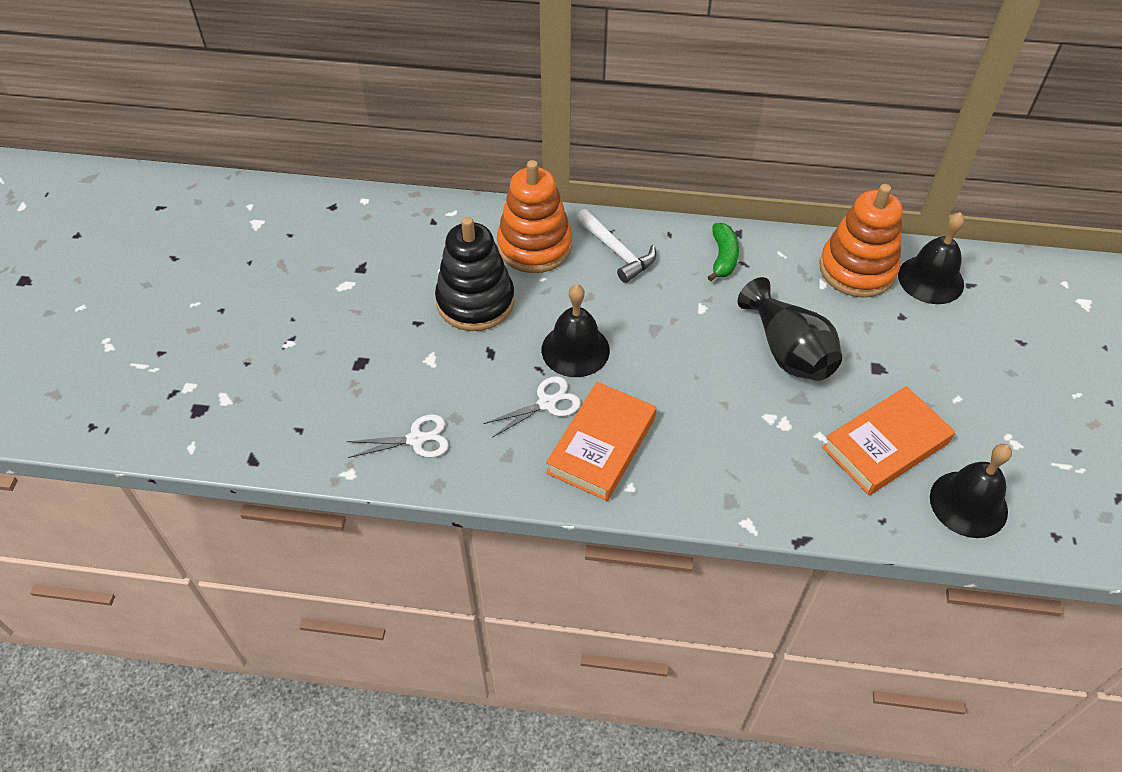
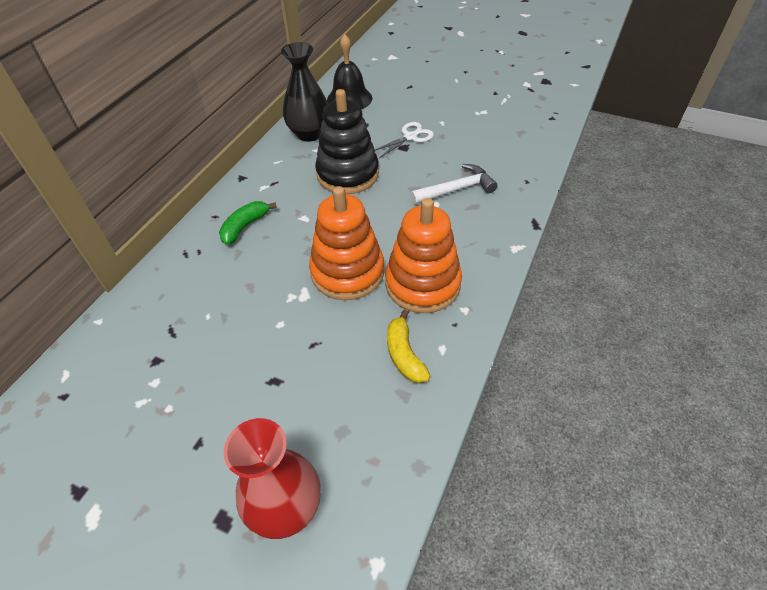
black bell: [542,284,610,377] [898,212,965,304] [930,444,1012,538] = 3 -> [327,34,372,109] = 1
orange book: [546,382,656,501] [822,386,955,495] = 2 -> none = 0
red vase: none = 0 -> [224,418,321,539] = 1
white scissors: [346,414,449,458] [484,376,581,438] = 2 -> [375,122,434,158] = 1
yellow banana: none = 0 -> [387,310,430,383] = 1

